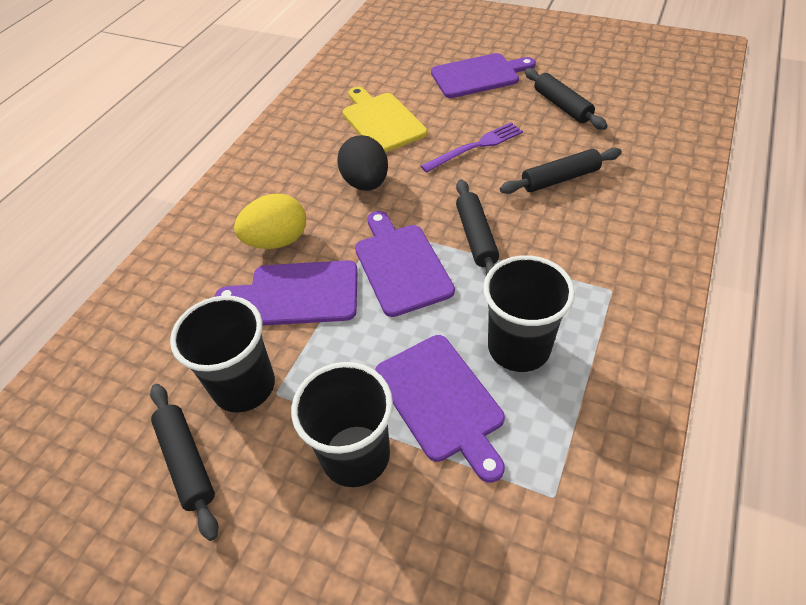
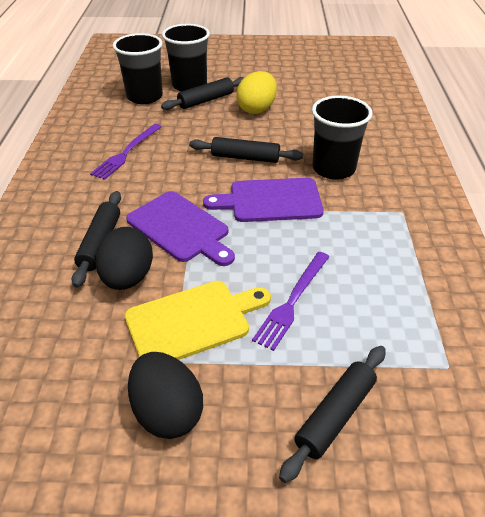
black egg: [337,135,388,191] = 1 -> [95,227,153,290] [128,352,203,439] = 2
purple cutting board: [215,260,358,326] [355,211,455,317] [375,335,505,483] [431,53,536,98] = 4 -> [126,191,235,266] [203,178,324,222] = 2
purple fork: [421,122,523,173] = 1 -> [90,124,162,180] [252,252,329,351] = 2

